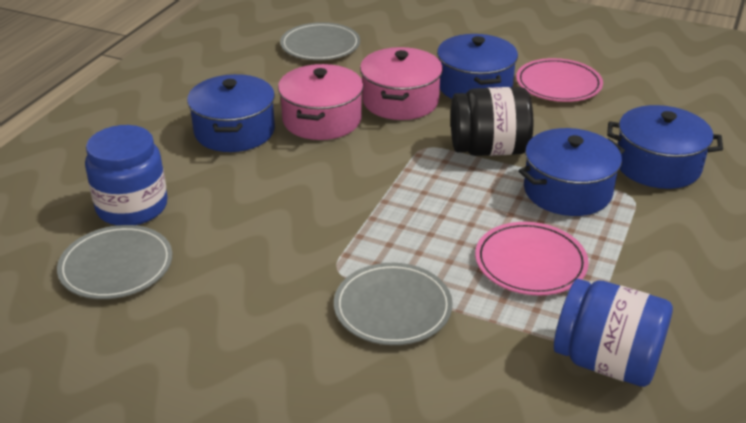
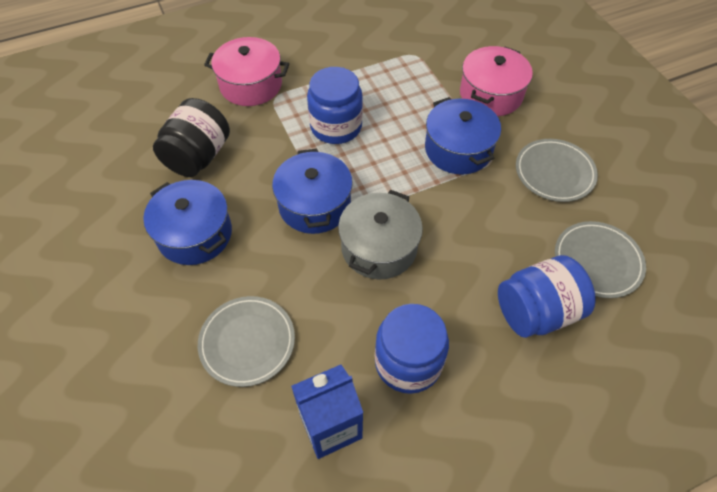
blue carton: none = 0 -> [291,365,363,459] = 1
blue jar: [85,125,168,225] [554,279,673,387] = 2 -> [307,67,363,144] [375,304,449,394] [498,255,596,338] = 3
blue pot: [187,74,275,152] [437,34,518,99] [518,128,625,216] [607,105,723,189] = 4 -> [143,180,232,265] [272,149,353,234] [425,97,501,175] = 3
grey pot: none = 0 -> [338,190,423,279] = 1
pink plate: [475,222,589,296] [516,58,603,102] = 2 -> none = 0

